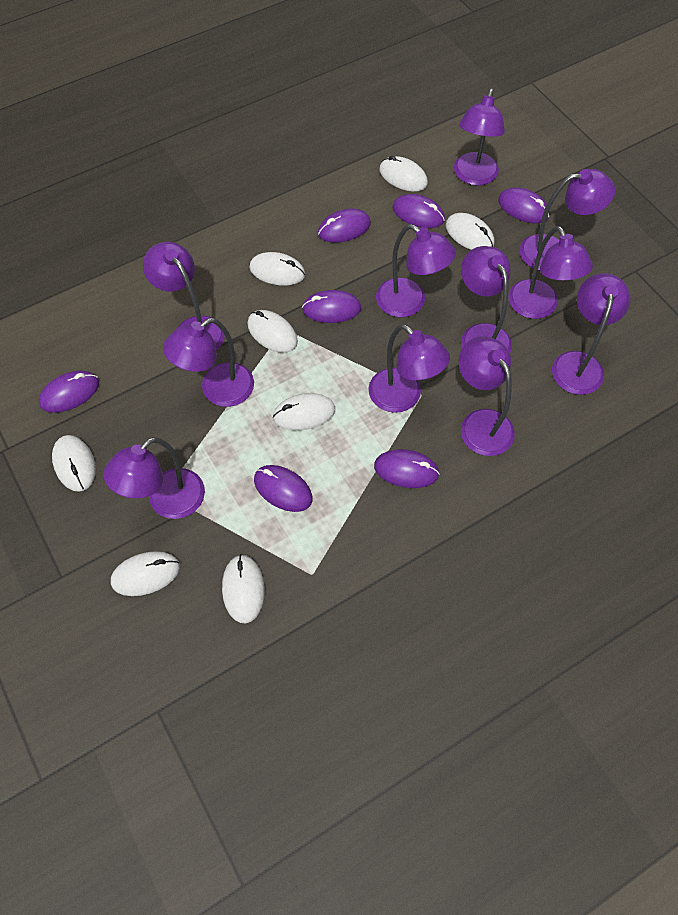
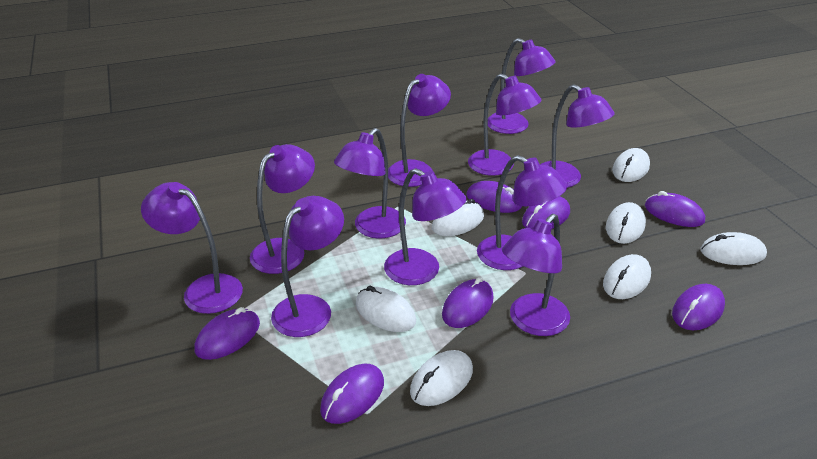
white mouse: [52,435,96,492] [111,551,180,596] [222,554,265,623] [248,310,298,353] [249,252,305,286] [272,393,335,430] [379,156,428,192] [446,213,494,250] = 8 -> [356,286,416,332] [410,350,473,406] [432,199,484,236] [603,254,651,299] [606,202,646,244] [612,148,650,182] [701,232,767,265] = 7

